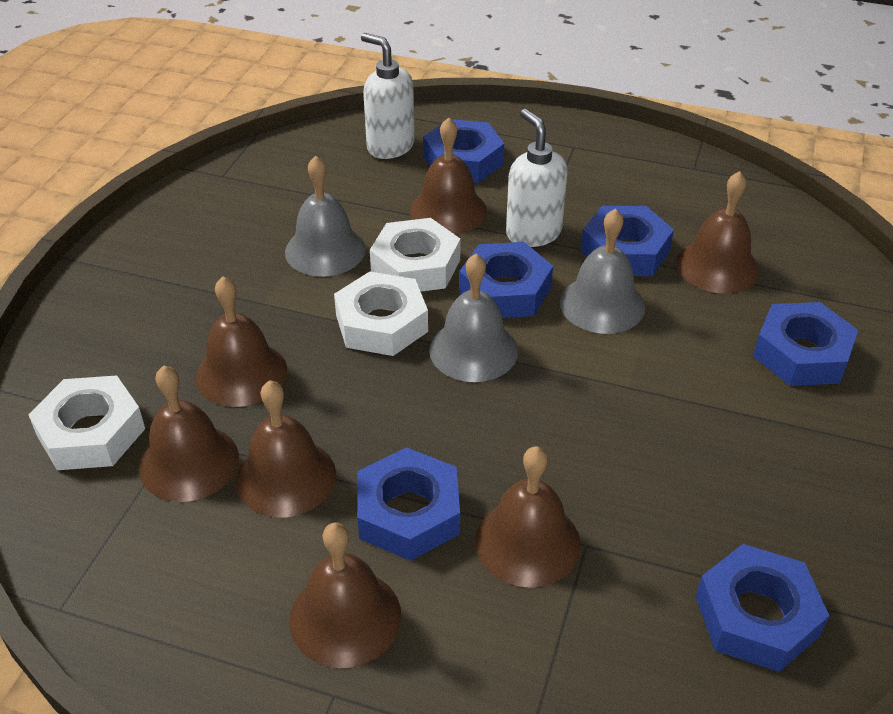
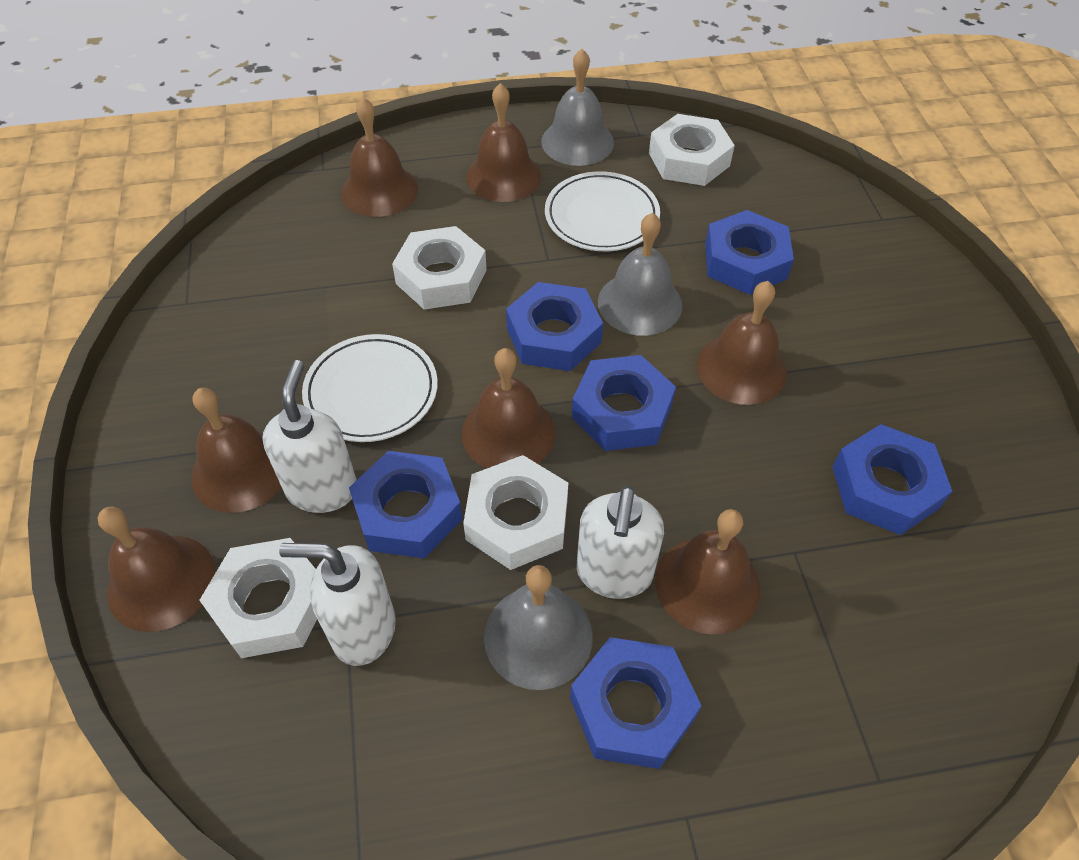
white nut: [29,375,145,470] [334,271,428,356] [370,218,461,292] = 3 -> [199,538,317,658] [392,226,487,310] [463,455,568,570] [649,114,735,186] = 4
white plate: none = 0 -> [302,334,438,442] [545,171,660,251] = 2
white soap dispenser: [361,33,415,159] [506,109,568,247] = 2 -> [263,360,357,513] [279,543,396,666] [576,486,664,599] = 3

